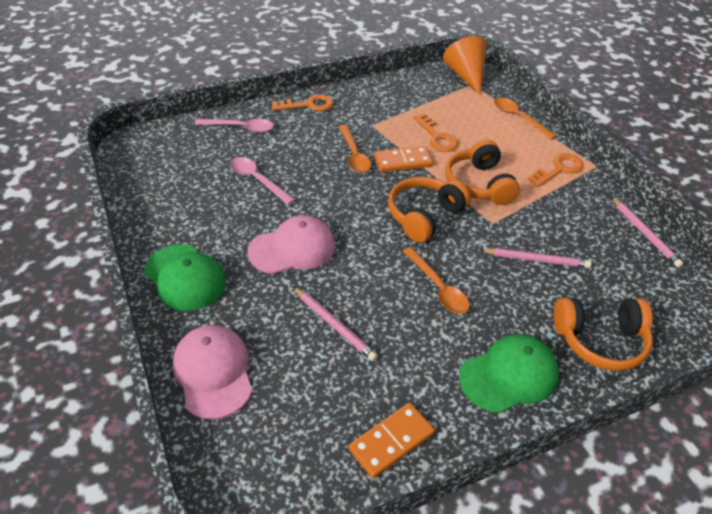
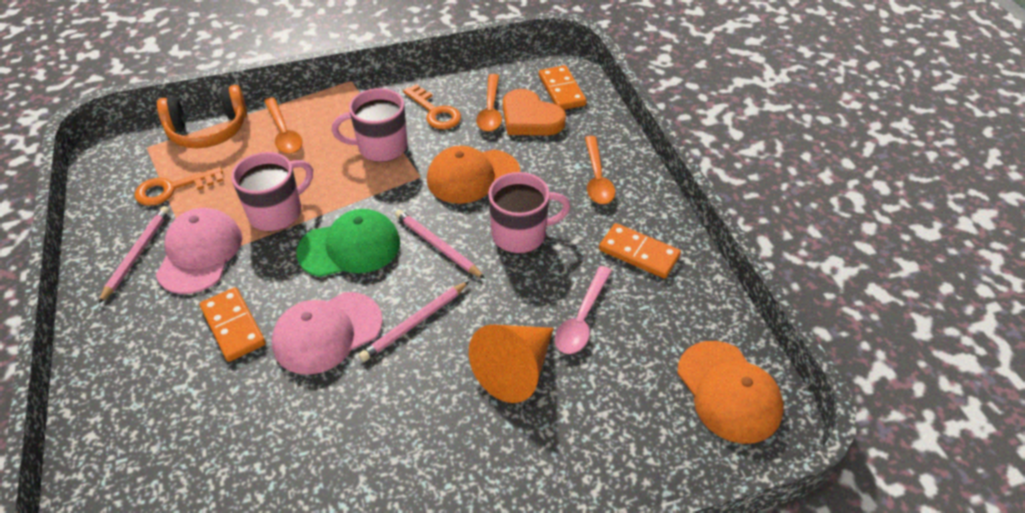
green cap: [144,244,226,311] [459,334,559,413] = 2 -> [296,209,400,277] = 1
orange cap: none = 0 -> [427,146,520,204] [677,341,784,444] = 2
orange domino: [349,403,435,478] [374,146,433,172] = 2 -> [200,287,266,362] [539,65,587,110] [599,223,681,279] = 3
orange headphones: [388,177,471,243] [445,140,520,205] [553,298,653,371] = 3 -> [157,85,247,148] = 1
orange heart: none = 0 -> [503,89,566,135] = 1
orange key: [272,94,334,111] [413,113,459,152] [527,153,584,187] = 3 -> [135,167,224,206] [403,84,461,129] = 2
pink mug: none = 0 -> [231,152,313,231] [332,88,407,162] [488,172,571,253] = 3
pink spoon: [195,119,274,133] [230,157,295,205] = 2 -> [555,266,612,354] = 1

